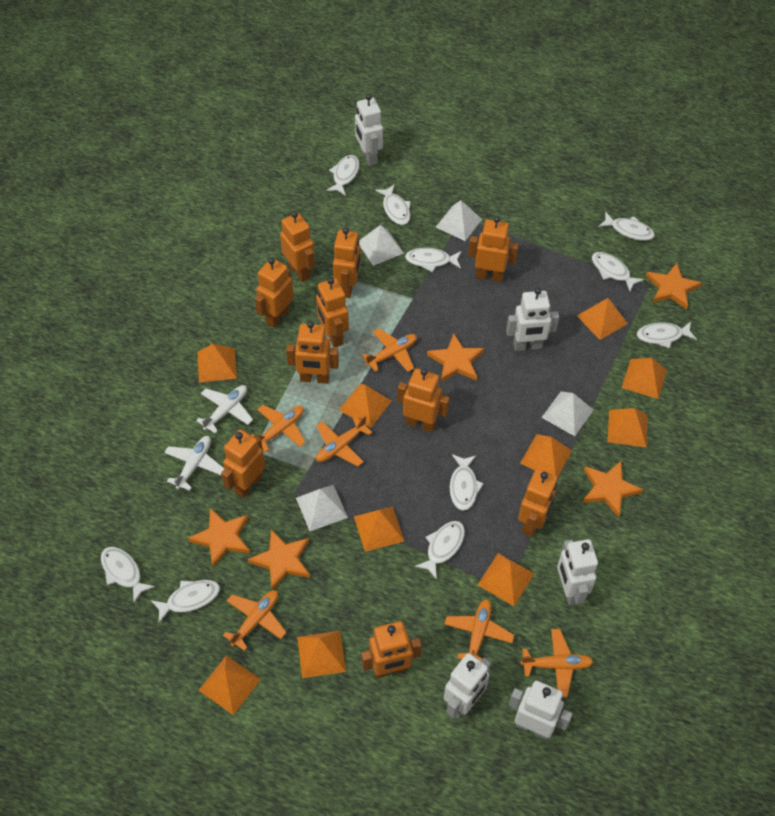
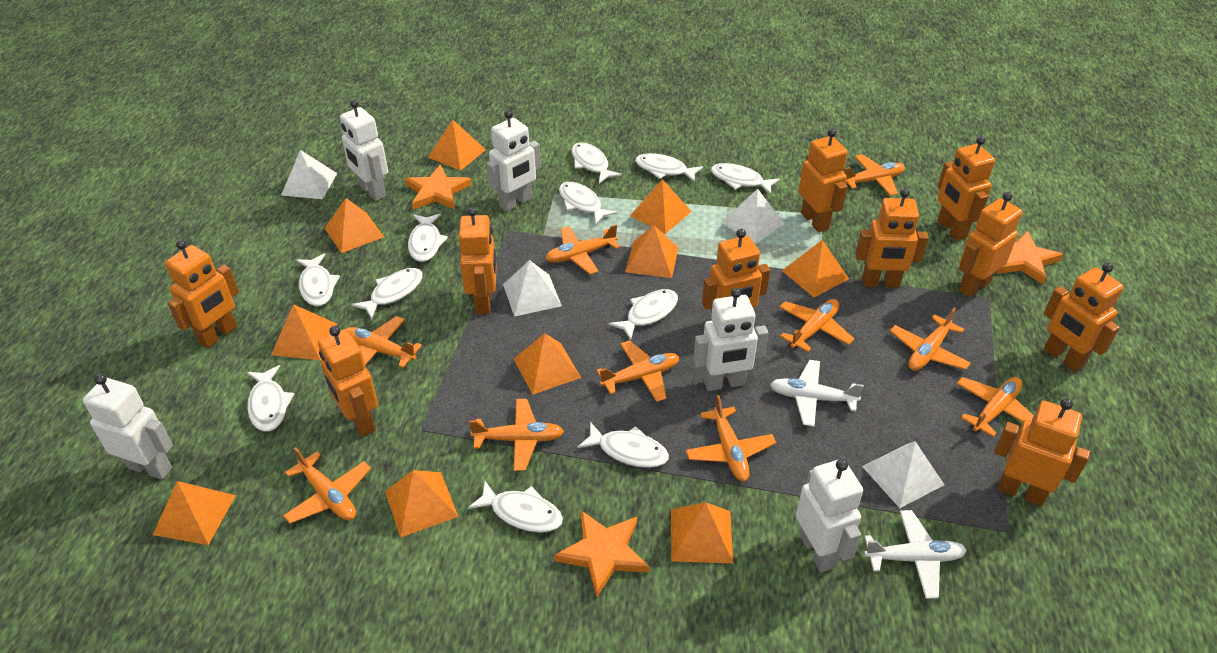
orange plane: [223,590,286,651] [251,405,306,452] [316,416,372,467] [361,329,417,372] [444,599,514,661] [520,629,594,697] = 6 -> [283,447,371,524] [347,316,422,368] [469,399,564,471] [545,224,620,274] [596,340,679,402] [686,395,776,481] [780,299,854,352] [844,154,905,196] [890,308,971,371] [957,377,1034,437] = 10
orange star: [188,508,250,568] [248,529,310,590] [427,334,484,382] [582,461,643,518] [646,263,702,310] = 5 -> [405,164,472,210] [554,511,649,597] [997,231,1063,285] = 3
white fish: [101,547,155,603] [151,580,220,623] [326,155,360,196] [375,184,411,225] [405,248,462,272] [415,521,465,580] [450,454,484,511] [592,252,644,291] [598,212,655,241] [637,322,697,348] = 10 -> [247,365,294,432] [296,253,340,306] [351,268,423,319] [408,214,448,262] [468,481,563,533] [559,182,617,224] [572,142,622,184] [577,422,669,468] [609,289,678,340] [635,153,703,182] [711,163,780,195] = 11

